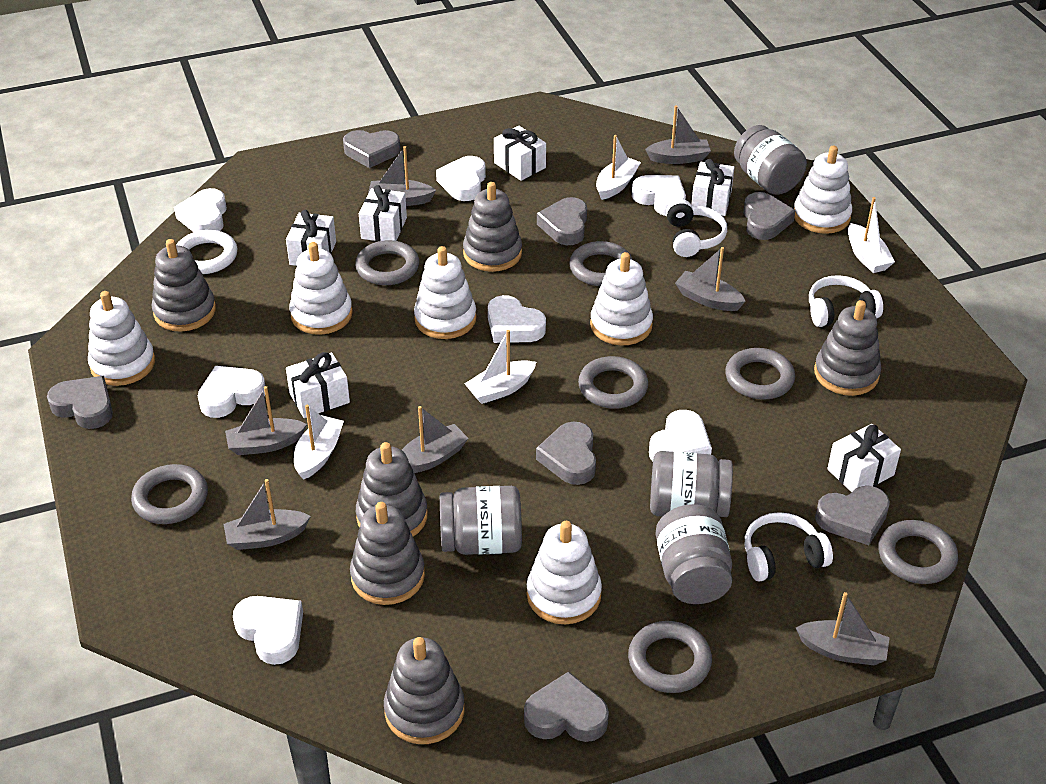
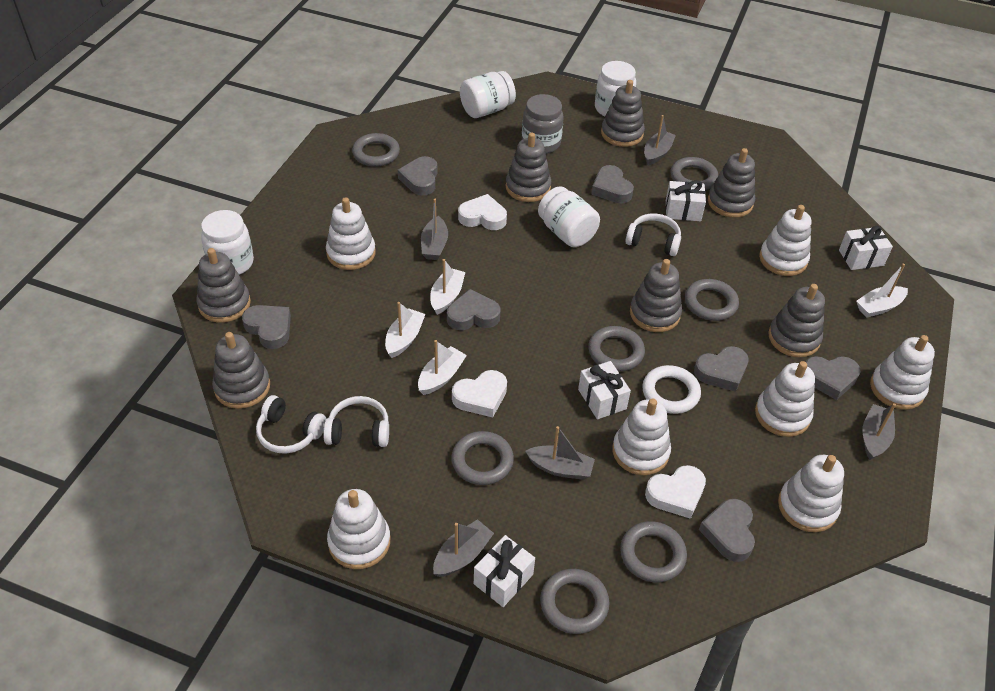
grey boat: [224,479,311,550] [225,386,307,455] [368,146,436,206] [402,406,469,473] [645,105,711,164] [675,247,746,311] [796,592,890,665] = 7 -> [421,199,448,260] [433,519,494,577] [525,426,595,480] [644,115,676,166] [862,403,896,460] = 5
grey jar: [440,486,522,555] [650,451,733,517] [655,504,732,604] [734,125,807,195] = 4 -> [522,94,564,154] = 1
grey stacking toy: [152,239,216,332] [350,502,425,605] [356,442,428,537] [384,637,465,744] [463,182,522,272] [814,300,881,396] = 6 -> [196,248,251,323] [212,332,270,409] [506,133,551,202] [601,80,645,147] [630,259,682,332] [708,148,755,218] [768,284,825,357] = 7
white gift: [286,210,336,266] [286,352,350,418] [359,185,407,241] [494,126,546,181] [691,159,735,216] [827,424,901,492] = 6 -> [474,535,535,607] [578,361,631,419] [666,180,706,221] [839,226,893,270] = 4
white heart: [174,188,227,232] [198,366,265,418] [233,596,303,665] [436,156,486,201] [488,295,546,343] [632,175,686,216] [649,410,712,462] = 7 -> [452,370,507,417] [458,194,507,230] [645,465,706,519] = 3
white jar: none = 0 -> [201,210,254,275] [460,71,516,118] [538,186,600,247] [595,61,636,116] = 4
white stacking toy: [88,291,155,386] [289,242,353,335] [414,246,476,339] [527,521,602,624] [590,252,653,345] [794,146,852,234] = 6 -> [326,197,376,270] [327,489,390,569] [612,398,671,475] [755,361,815,437] [759,205,811,276] [778,455,844,532] [870,335,935,410] = 7

